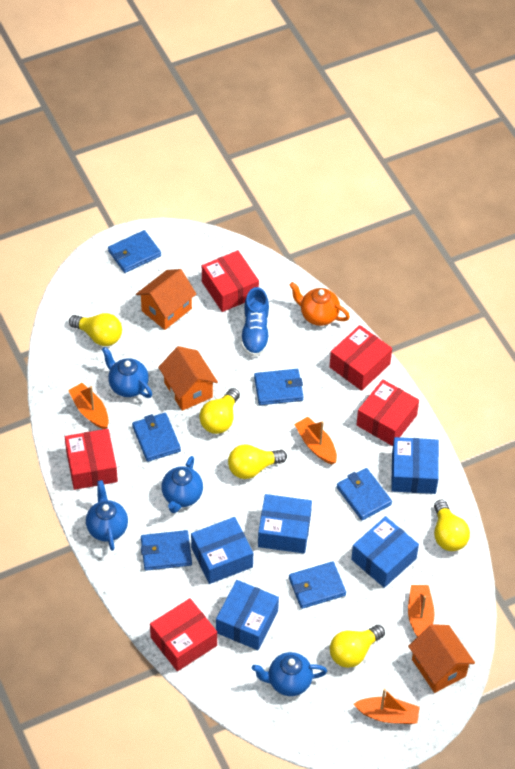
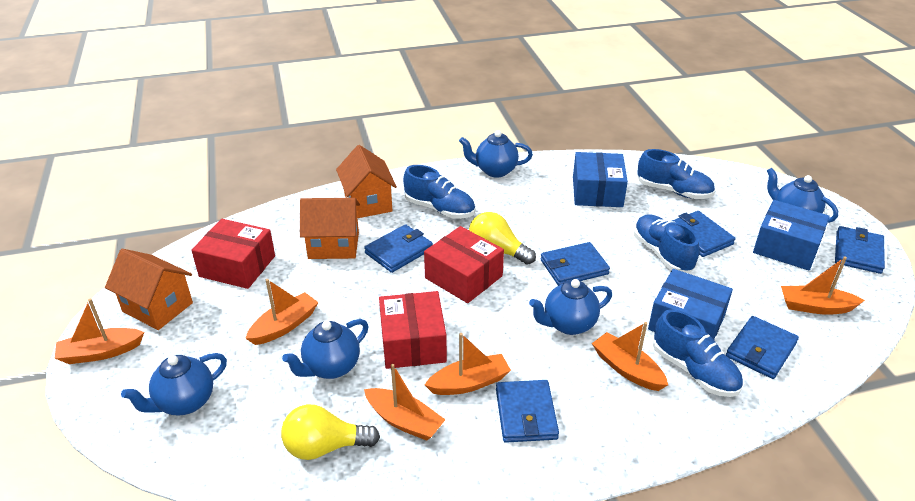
blue box: [191,517,253,584] [216,580,279,650] [258,494,312,553] [351,516,419,588] [391,437,439,494] = 5 -> [573,152,628,207] [648,269,733,339] [753,200,830,270] = 3
blue shoe: [241,287,270,356] = 1 -> [403,165,475,219] [634,214,700,273] [637,149,715,199] [653,309,743,397] = 4
blue teapot: [86,480,128,551] [102,347,152,398] [161,456,203,513] [252,652,327,696] = 4 -> [121,353,227,415] [282,319,369,379] [459,130,533,178] [529,279,612,335] [767,168,838,223] = 5
orange boat: [68,383,109,429] [294,417,337,464] [354,688,420,724] [408,585,435,637] = 4 -> [54,298,144,364] [245,279,319,345] [364,364,446,441] [425,333,511,395] [592,322,668,391] [781,256,865,315] = 6
orange teapot: [289,282,350,326] = 1 -> none = 0
red box: [65,429,118,490] [150,598,217,671] [202,250,259,312] [330,325,392,391] [357,379,419,446] = 5 -> [191,219,275,289] [379,291,447,369] [424,226,504,303] = 3
yellow light bulb: [69,313,122,346] [199,388,240,434] [228,444,287,479] [330,625,385,668] [434,500,470,551] = 5 -> [281,404,380,460] [469,212,536,265] = 2

